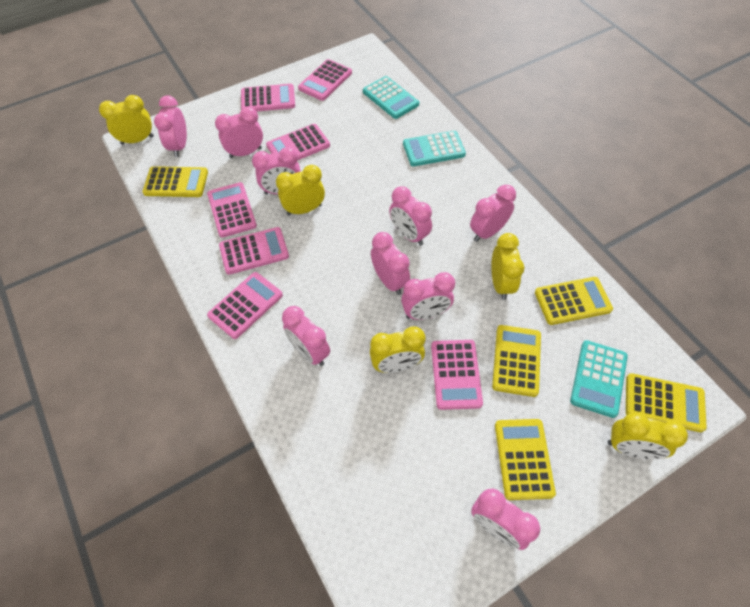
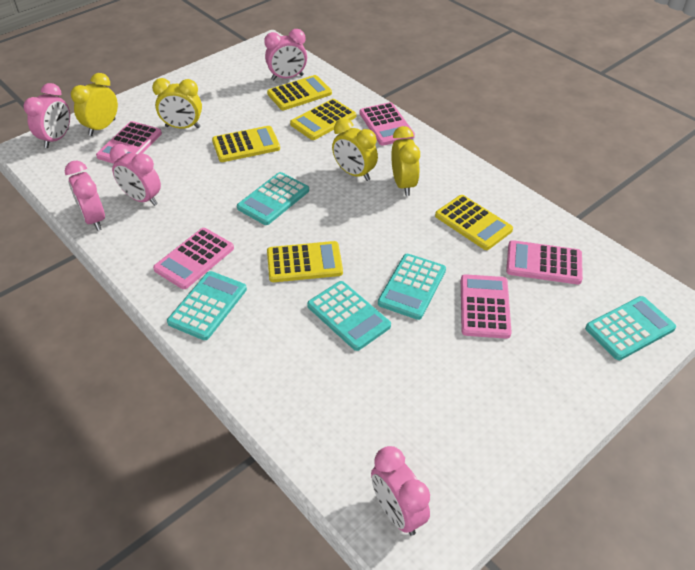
pink calculator: [207,182,257,238] [207,272,283,339] [219,227,289,275] [241,84,295,112] [266,124,330,160] [298,59,352,101] [431,340,483,410] = 7 -> [96,121,162,164] [153,228,234,289] [359,102,415,146] [461,274,512,339] [506,240,583,284] = 5
pink clock: [154,95,187,157] [215,107,263,158] [252,147,301,194] [282,306,330,366] [371,232,410,295] [389,186,432,246] [401,272,455,320] [470,185,516,242] [471,489,540,550] = 9 -> [24,83,70,148] [65,161,105,231] [110,144,161,206] [264,29,307,80] [371,446,430,536] = 5
turquoise calculator: [363,76,419,119] [403,131,466,166] [570,340,628,418] = 3 -> [167,271,247,340] [237,172,309,225] [307,281,391,351] [378,254,446,320] [585,296,676,360] = 5
yellow clock: [99,95,154,145] [276,165,325,215] [370,326,425,373] [491,233,525,300] [608,412,688,459] = 5 -> [71,73,118,136] [152,78,202,129] [332,118,378,181] [391,126,420,196] = 4

